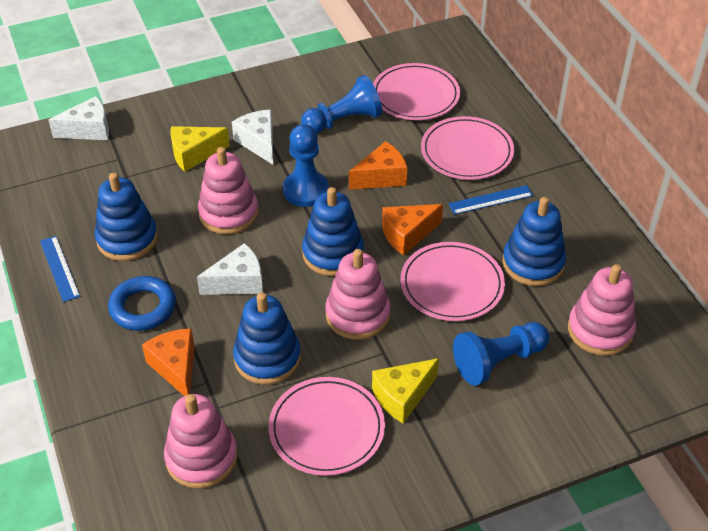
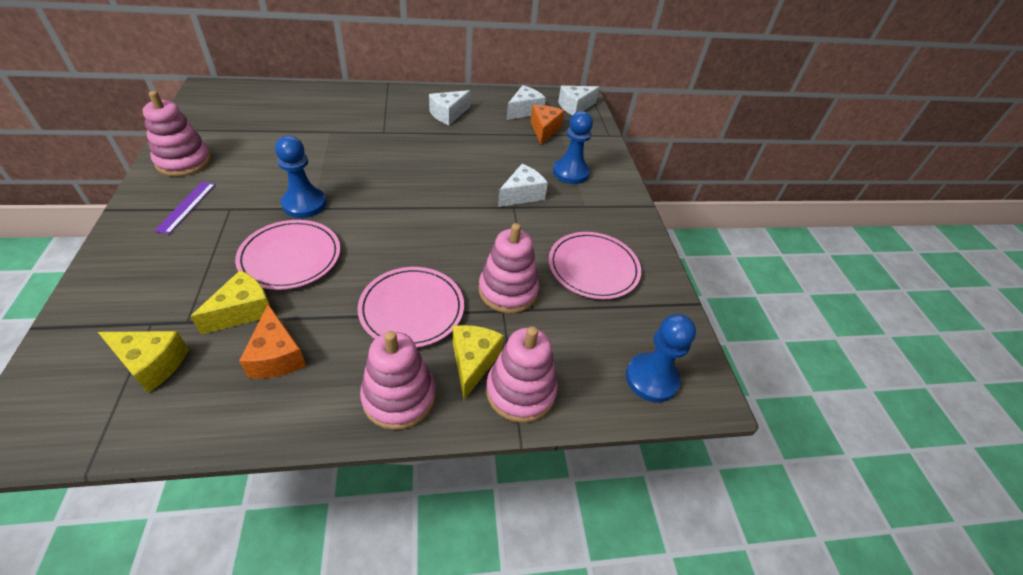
blue ring: [108,276,176,331] = 1 -> none = 0
blue ruler: [40,236,80,302] [449,185,533,215] = 2 -> none = 0
blue stacking toy: [95,173,158,261] [233,292,301,385] [302,187,364,276] [502,197,566,286] = 4 -> none = 0
orange cheese: [142,328,195,396] [349,141,407,190] [382,204,443,255] = 3 -> [239,304,306,379] [530,105,565,145] = 2
pink plate: [269,377,385,476] [373,63,460,120] [400,242,505,321] [421,116,514,180] = 4 -> [235,220,340,290] [358,267,464,348] [549,232,641,299] = 3
purple ruler: none = 0 -> [154,182,216,234] = 1
white cheese: [48,96,109,140] [197,243,263,295] [232,109,273,165] = 3 -> [429,90,470,125] [498,164,548,207] [507,85,546,120] [558,86,599,115] = 4
yellow cheese: [170,126,230,172] [372,358,439,424] = 2 -> [98,331,189,393] [190,270,270,335] [453,325,504,400] = 3

